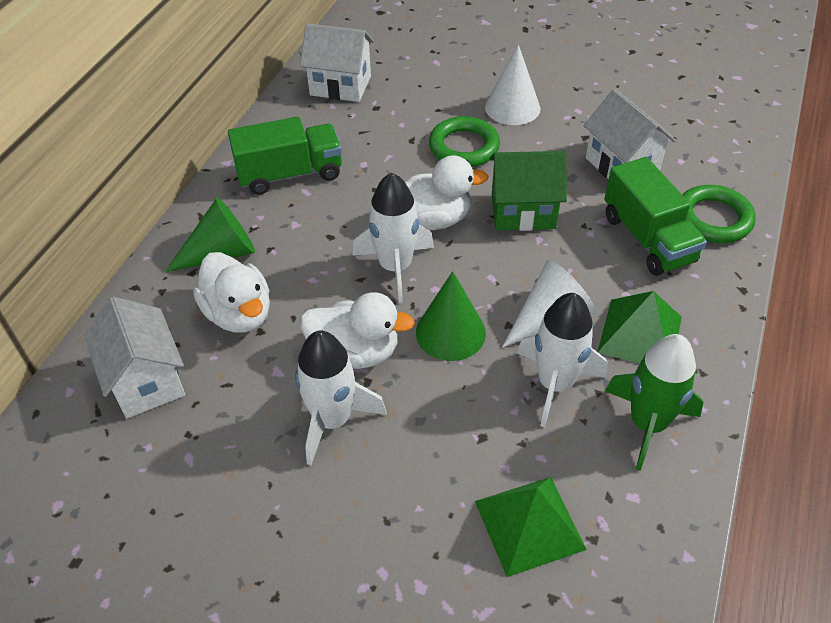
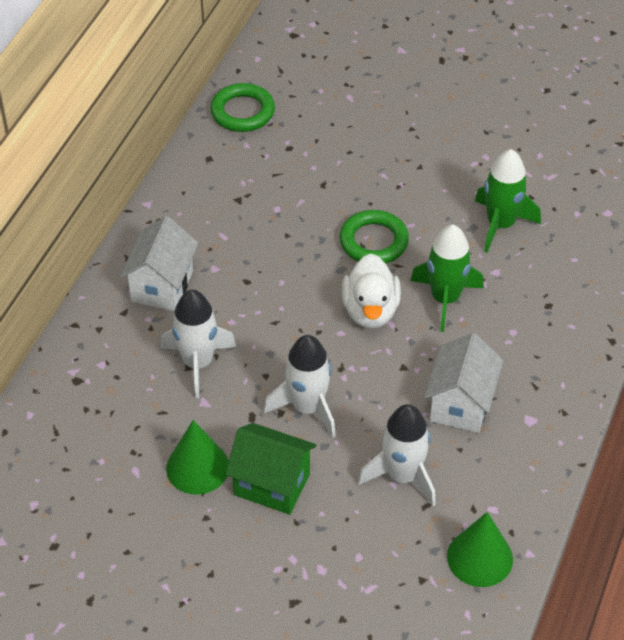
green pyramid: [475,477,587,577] [598,291,682,364] = 2 -> none = 0
green rocket: [605,334,704,471] = 1 -> [410,225,484,332] [475,149,541,252] = 2
green truck: [228,117,342,195] [604,157,707,276] = 2 -> none = 0
white cone: [485,45,540,125] [502,260,596,348] = 2 -> none = 0
white duck: [193,252,270,333] [300,292,415,369] [405,155,489,230] = 3 -> [341,254,401,329] = 1
white house: [84,297,185,418] [300,23,374,102] [584,89,676,179] = 3 -> [120,216,198,311] [424,333,503,433] = 2

